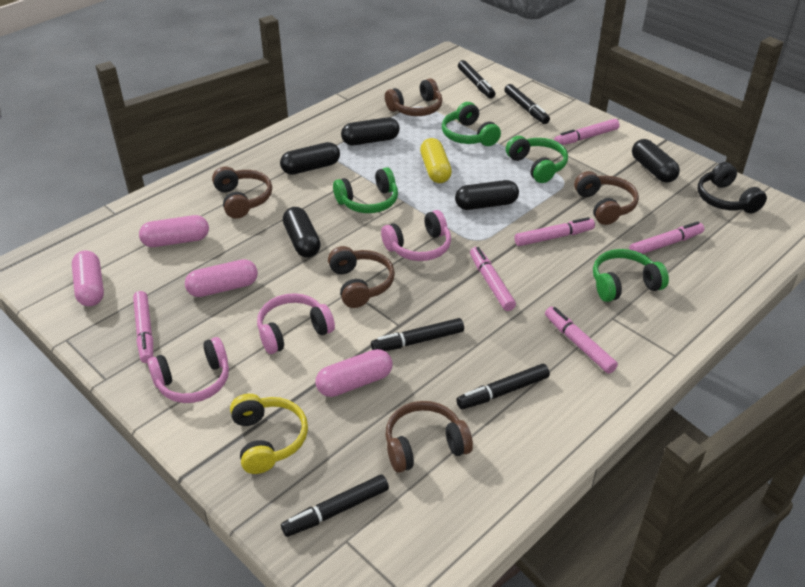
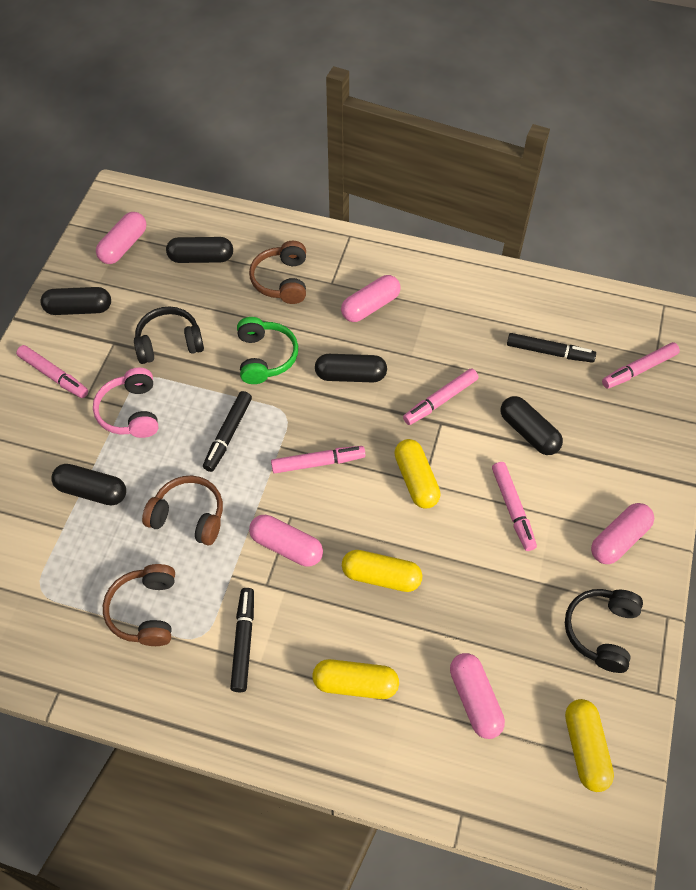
black headphones: [697,162,767,213] = 1 -> [134,306,204,364] [565,589,643,673] = 2
black marker: [281,474,389,537] [371,318,464,351] [456,364,550,409] [458,60,496,99] [504,84,550,124] = 5 -> [203,391,252,472] [230,588,254,692] [507,333,596,363] = 3
brown headphones: [212,166,272,219] [328,246,395,308] [385,78,442,116] [385,401,473,473] [574,171,639,225] = 5 -> [103,564,175,646] [142,475,223,545] [249,241,306,304] = 3
green headphones: [333,167,398,213] [442,102,501,146] [506,136,568,183] [593,249,669,302] = 4 -> [237,317,298,384] = 1
pink capsule: [72,250,104,306] [139,215,209,247] [185,259,258,297] [315,349,392,397] = 4 -> [96,212,146,264] [249,515,323,567] [341,275,401,322] [450,653,505,739] [591,503,654,564] = 5
pink headphones: [147,337,229,403] [257,293,335,354] [381,210,451,261] = 3 -> [93,368,158,438] = 1
pink marker: [133,291,153,363] [470,247,516,311] [515,217,595,246] [545,307,618,374] [554,119,619,145] [629,221,704,254] = 6 -> [16,345,88,398] [271,446,365,473] [403,368,478,425] [492,462,537,551] [602,342,680,389] = 5
yellow capsule: [420,138,452,183] = 1 -> [313,659,399,699] [342,550,422,592] [394,439,440,509] [565,699,614,792] = 4
yellow headphones: [230,394,308,474] = 1 -> none = 0

